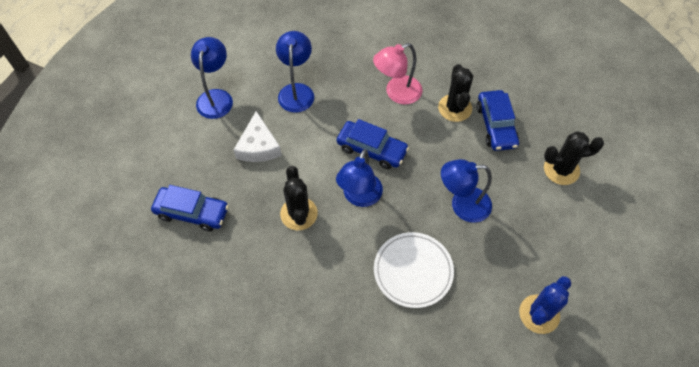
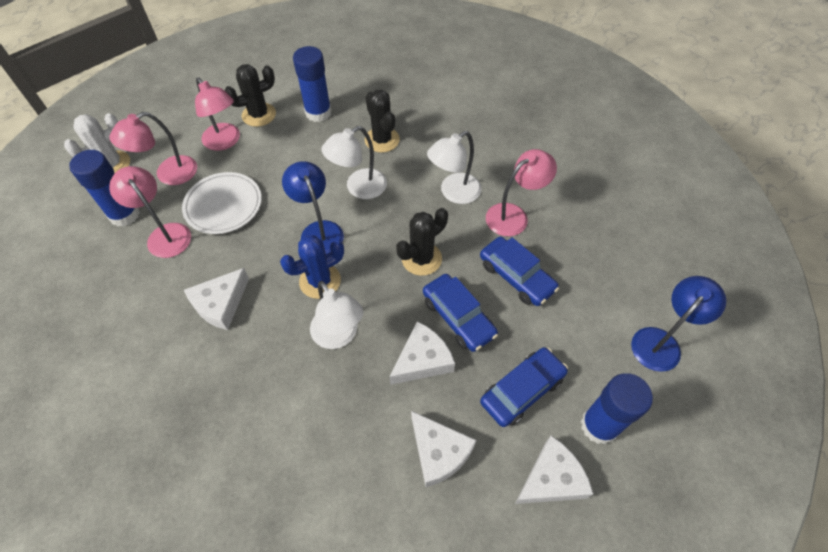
blue glue stick: none = 0 -> [69,150,140,227] [293,46,332,122] [581,373,653,444] = 3
blue lamp: [191,37,233,119] [276,31,314,113] [336,149,383,207] [441,159,492,223] = 4 -> [282,161,344,254] [631,276,726,372] = 2
pink lamp: [373,43,422,104] = 1 -> [109,166,191,258] [110,112,197,185] [195,77,240,151] [486,149,557,236] = 4
white cactus: none = 0 -> [64,113,130,173] = 1
white cheese: [234,111,282,162] = 1 -> [184,268,249,330] [390,321,455,385] [411,411,477,487] [515,435,593,504] = 4
white lamp: none = 0 -> [310,281,363,349] [321,126,387,199] [427,131,482,204] = 3

